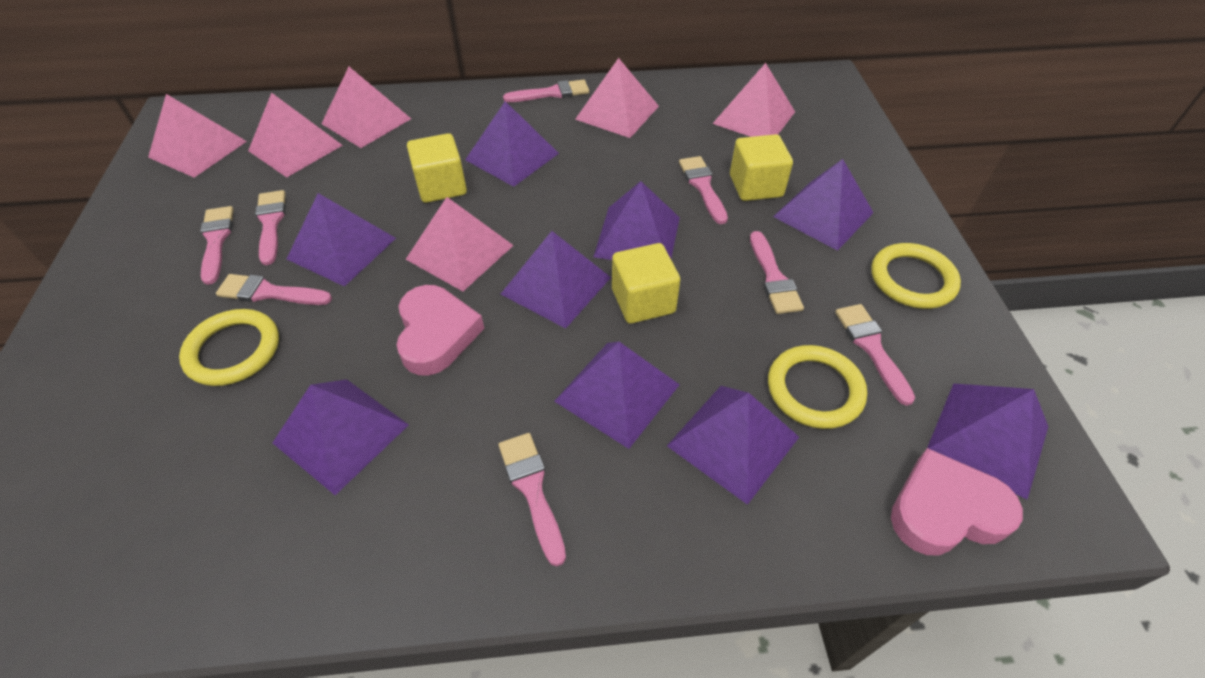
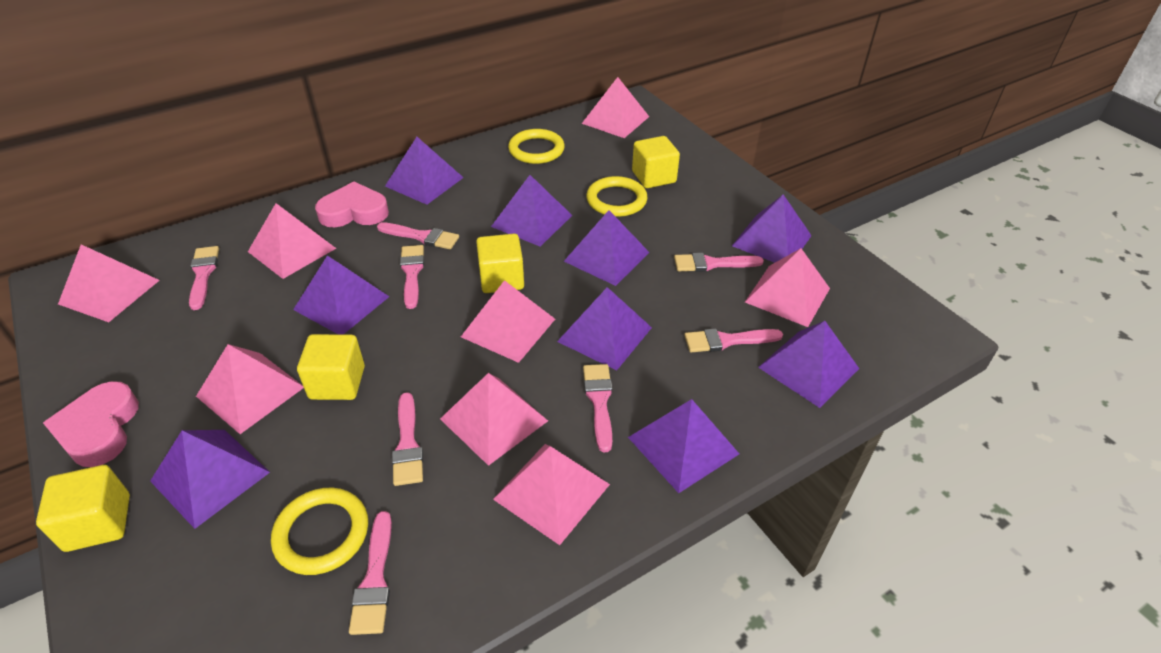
pink pyramid: [148,94,247,178] [248,93,343,177] [321,67,411,148] [406,197,514,291] [575,58,659,138] [712,63,795,137] = 6 -> [58,245,160,322] [196,344,304,434] [248,203,336,279] [440,373,548,466] [461,280,555,363] [493,444,610,545] [582,77,649,138] [745,248,830,327] = 8
yellow cube: [407,133,467,203] [612,243,680,324] [730,134,793,201] = 3 -> [36,465,130,552] [297,334,365,400] [476,234,524,293] [632,136,680,188] = 4

